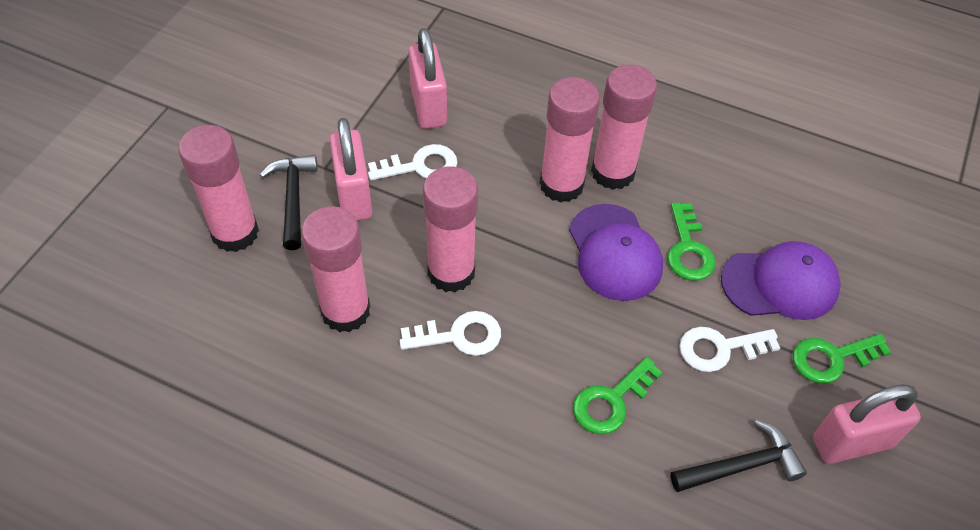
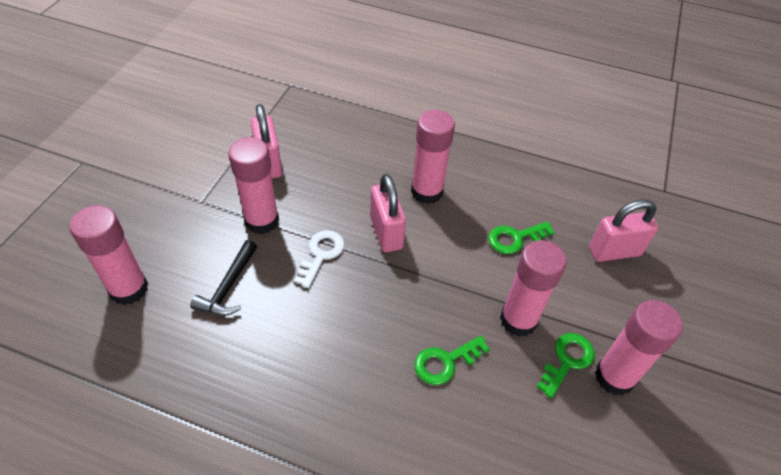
black hammer: [260,155,318,250] [670,420,807,492] = 2 -> [190,240,257,316] = 1
purple cap: [569,204,663,301] [721,241,841,320] = 2 -> none = 0
white key: [368,144,457,180] [400,311,501,356] [679,327,780,372] = 3 -> [294,230,344,288] = 1

